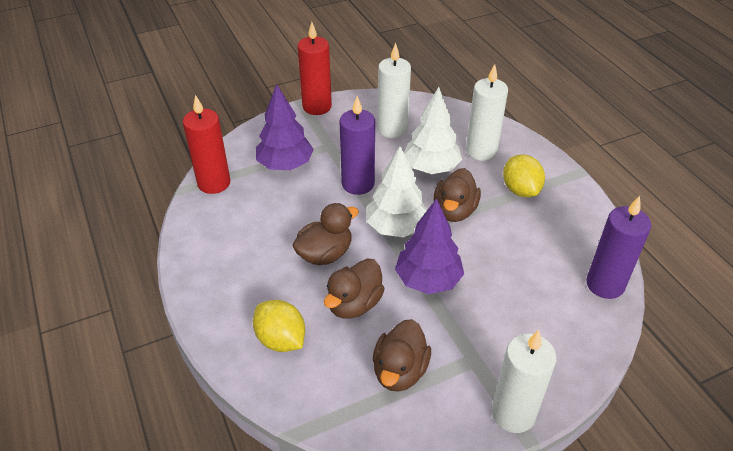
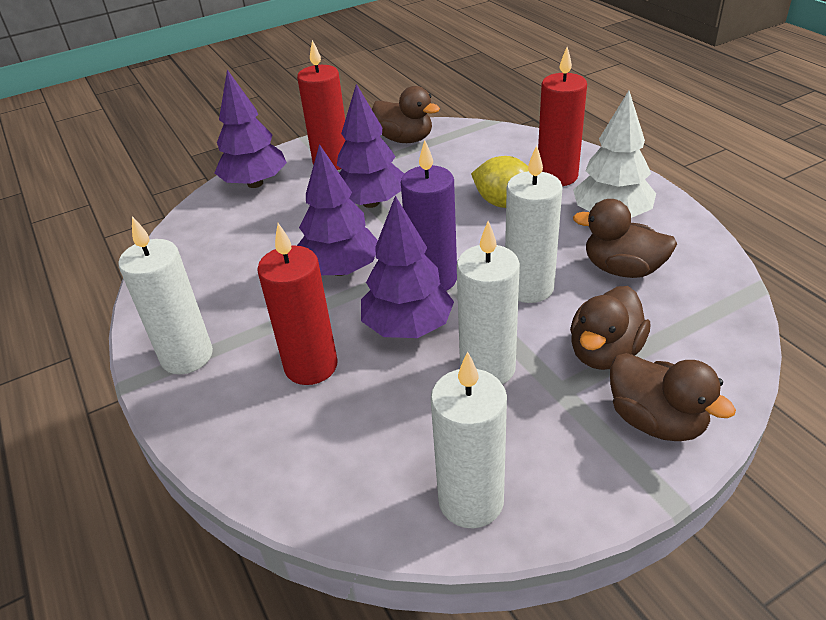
purple candle: [340,96,375,195] [586,196,651,299] = 2 -> [401,140,457,291] = 1
purple tree: [256,84,314,170] [395,198,464,294] = 2 -> [215,70,287,188] [297,144,378,276] [337,84,404,208] [361,196,454,338] = 4
red candle: [183,95,230,194] [298,22,332,115] = 2 -> [257,223,338,385] [297,40,346,170] [538,47,587,186] = 3
white candle: [378,43,411,138] [466,64,508,161] [492,330,556,433] = 3 -> [118,216,213,374] [431,351,507,528] [457,221,520,385] [505,145,563,303] = 4
white tree: [366,146,427,237] [404,87,462,174] = 2 -> [573,91,656,218] = 1
yellow lemon: [253,300,305,352] [503,154,545,197] = 2 -> [471,156,529,208] = 1

